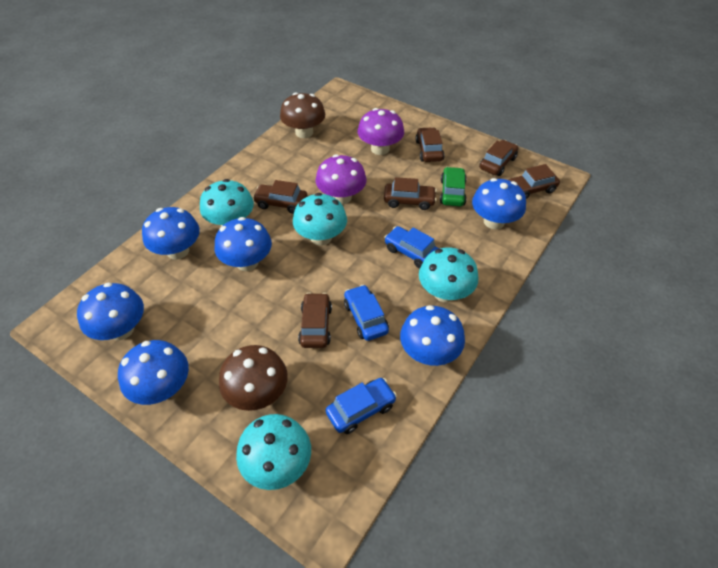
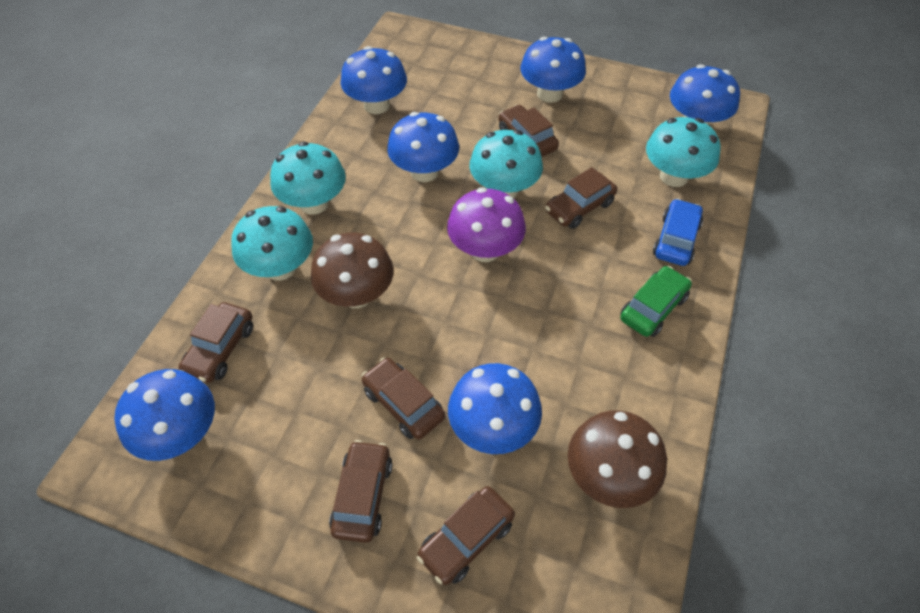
blue car: [326,378,397,434] [344,285,389,341] [384,226,439,269] = 3 -> [653,199,703,266] = 1
purple mushroom: [316,154,367,205] [358,108,404,155] = 2 -> [447,187,526,262] = 1

